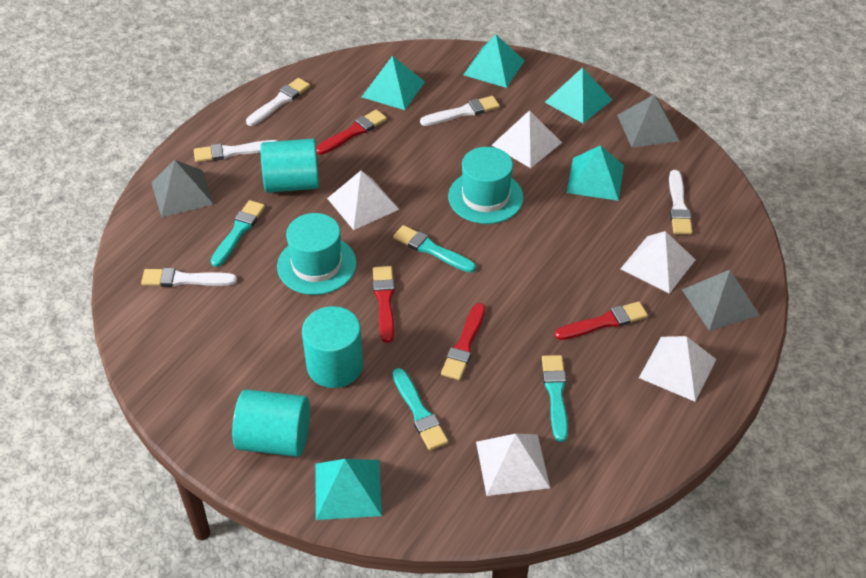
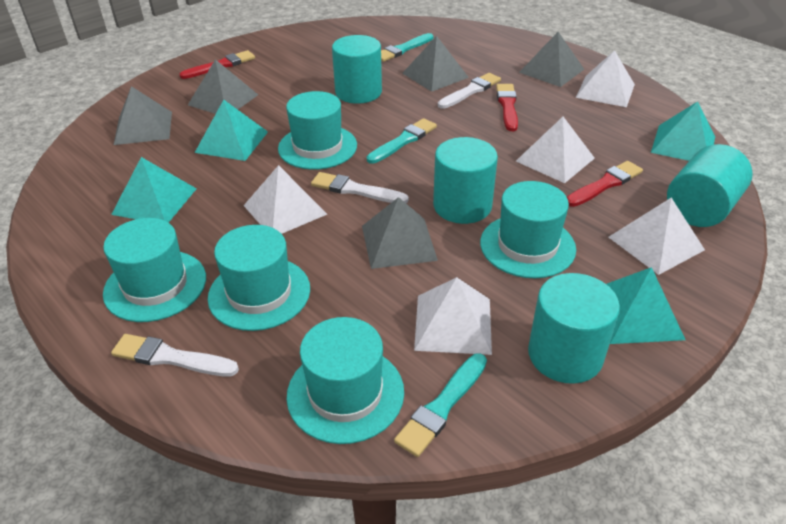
grey pyramid: [151,160,214,217] [617,94,680,148] [682,270,760,331] = 3 -> [114,86,172,145] [188,59,258,114] [362,197,438,269] [402,36,469,92] [519,32,584,87] = 5
red brush: [316,110,387,155] [373,266,395,343] [441,303,485,380] [555,301,648,340] = 4 -> [179,50,255,79] [496,84,518,131] [567,161,643,207] = 3
turquoise brush: [211,200,265,267] [393,225,476,273] [393,368,448,450] [542,355,568,442] = 4 -> [367,118,437,164] [381,33,433,62] [394,353,487,457] = 3
turquoise cylinder: [232,389,310,457] [260,139,319,193] [302,306,363,388] = 3 -> [332,35,382,104] [433,137,498,224] [528,273,620,384] [667,144,753,227] = 4
turquoise hat: [277,213,357,295] [448,147,524,224] = 2 -> [103,218,206,322] [208,225,310,331] [278,91,357,170] [287,317,404,444] [480,181,576,278] = 5
turquoise pyramid: [316,459,382,520] [362,56,425,110] [463,34,525,88] [545,67,612,124] [566,145,624,201] = 5 -> [111,157,197,223] [195,100,268,161] [606,267,685,344] [651,101,715,161] = 4
white brush: [141,268,237,287] [194,140,277,162] [246,78,310,126] [420,96,500,126] [669,170,692,234] = 5 -> [111,334,239,377] [311,172,409,203] [438,73,501,109] = 3

